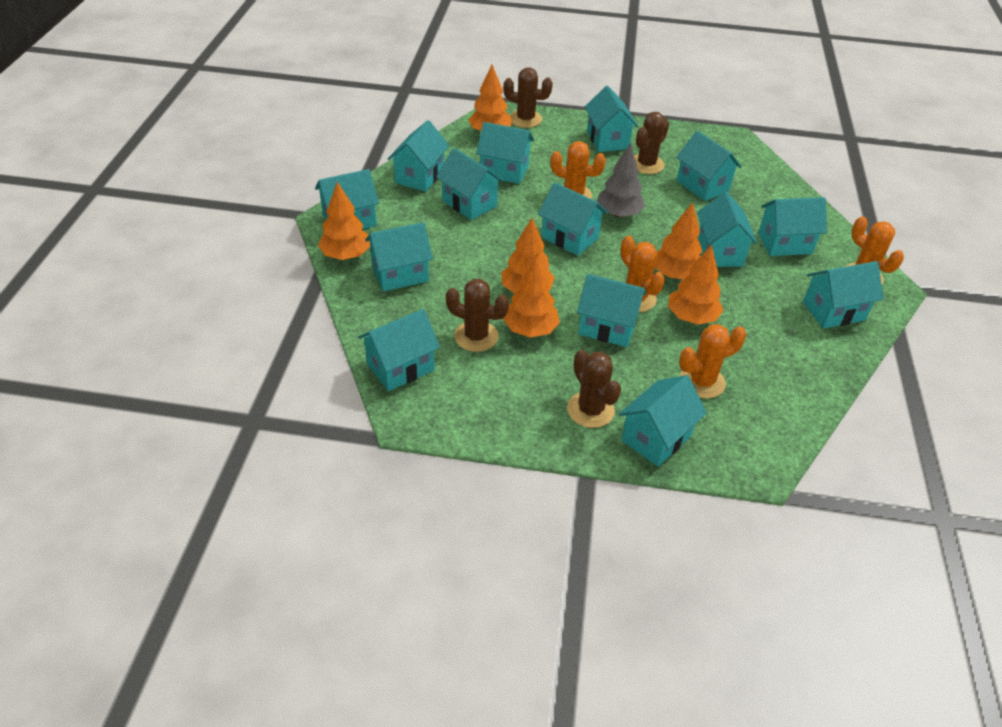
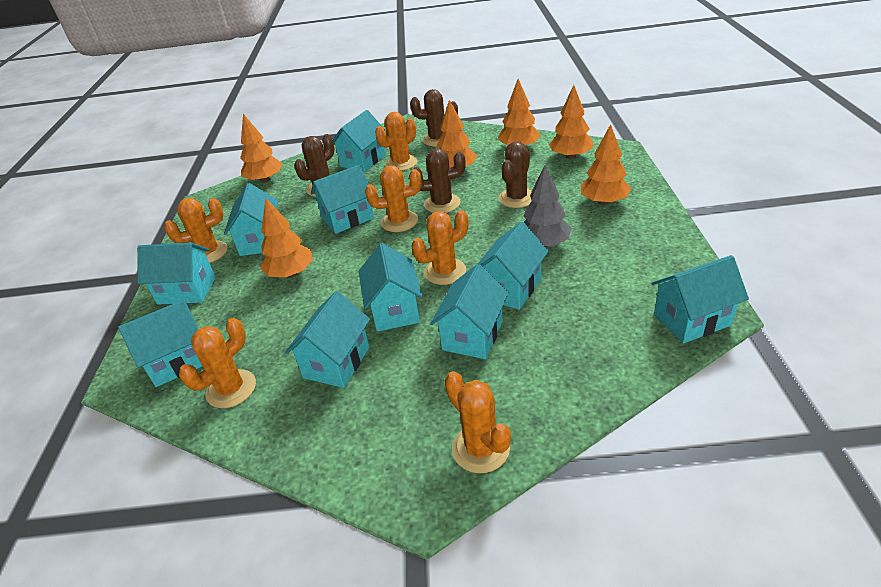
orange cactus: [550,141,606,199] [620,236,665,312] [679,324,746,399] [844,216,904,284] = 4 -> [164,198,228,263] [179,318,256,408] [365,165,422,232] [375,112,418,171] [412,210,468,285] [445,371,511,473] = 6
turquoise house: [315,169,379,229] [358,309,440,391] [365,222,433,292] [388,120,449,192] [436,148,504,220] [476,122,534,184] [538,182,608,256] [577,274,646,347] [585,86,638,152] [619,375,707,467] [676,131,742,201] [697,192,758,267] [758,197,827,256] [803,261,883,329] = 14 -> [118,300,202,387] [137,242,216,305] [224,183,278,256] [285,291,370,388] [311,165,374,234] [333,110,386,172] [359,243,422,332] [430,264,509,359] [478,222,549,310] [651,255,749,343] = 10

